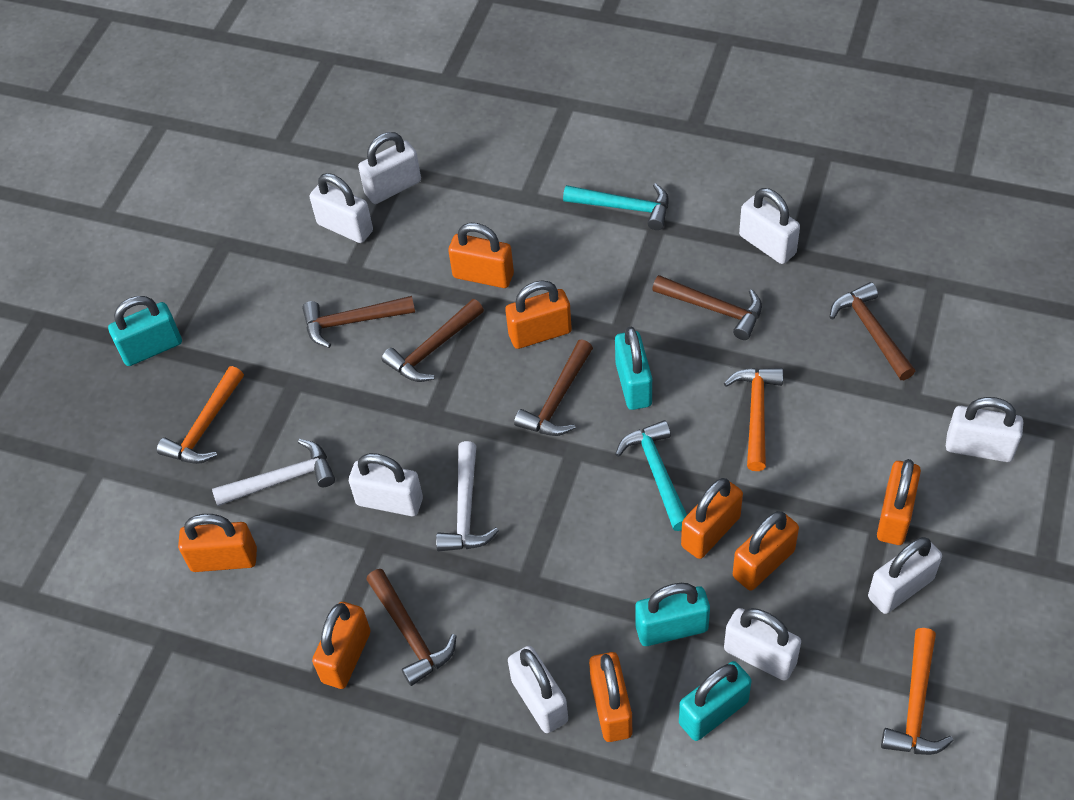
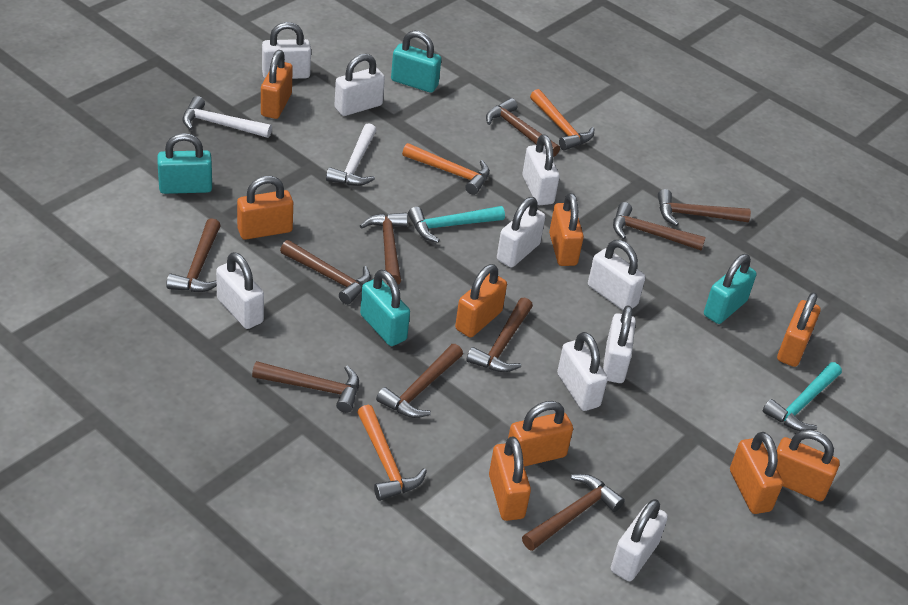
brown hammer: [302,296,415,348] [366,569,456,686] [382,299,484,382] [514,340,593,436] [652,275,762,340] [830,282,915,380] = 6 -> [166,218,221,292] [252,361,359,413] [280,240,371,305] [360,213,408,284] [376,344,463,418] [466,297,533,372] [486,98,560,157] [522,474,625,551] [613,202,706,251] [658,189,751,226] = 10
orange padlock: [178,514,257,572] [312,602,371,689] [448,223,514,288] [505,280,572,349] [589,652,632,742] [681,478,743,559] [733,511,799,591] [877,459,921,545] = 8 -> [237,176,293,240] [261,50,293,119] [455,264,507,338] [489,436,531,521] [508,401,573,467] [549,193,584,266] [730,432,783,514] [777,292,820,367] [777,430,840,501] = 9
white padlock: [310,173,373,243] [349,453,423,516] [358,132,421,204] [508,646,568,733] [724,608,801,681] [739,188,800,264] [868,537,942,614] [946,397,1023,462] = 8 -> [216,252,264,329] [262,22,311,79] [335,54,385,116] [497,197,545,268] [522,134,560,205] [557,332,608,411] [588,240,646,310] [603,305,636,383] [611,499,668,581] = 9

